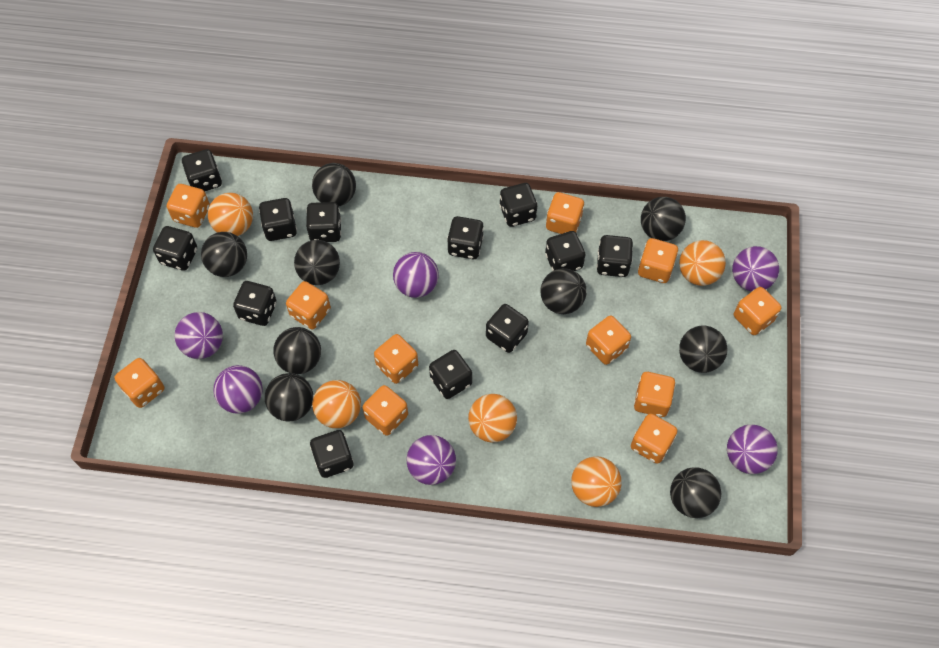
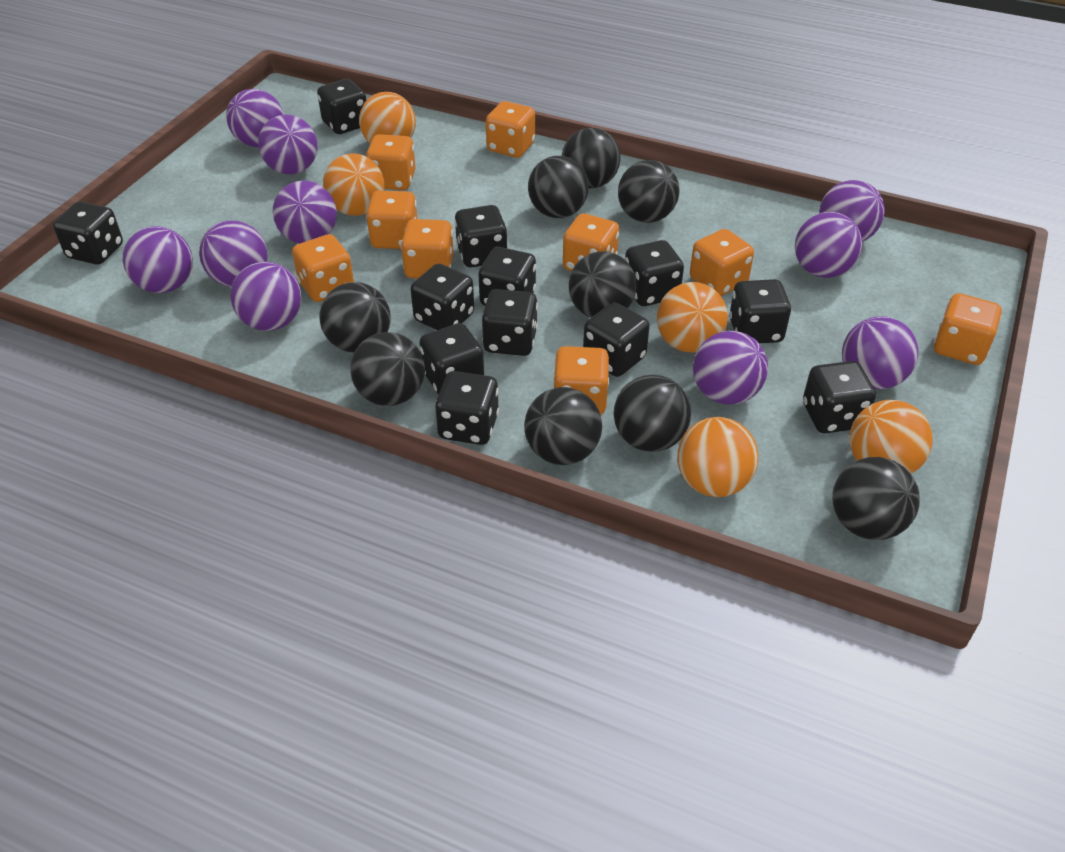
orange dice: [115,358,164,408] [167,184,210,228] [286,281,331,329] [363,385,408,436] [374,334,418,384] [546,192,584,234] [586,316,631,365] [631,413,677,464] [634,372,675,417] [638,238,678,283] [734,287,781,335] = 11 -> [292,234,354,302] [366,134,416,190] [366,191,417,249] [401,219,454,279] [486,101,535,158] [553,346,609,415] [563,214,619,271] [690,229,754,296] [934,293,1002,365] = 9
purple ball: [174,312,223,359] [213,365,263,414] [393,252,439,298] [407,435,456,485] [727,424,778,474] [732,246,779,291] = 6 -> [123,226,193,293] [199,221,268,287] [226,89,284,147] [230,262,301,331] [258,114,317,175] [273,180,337,244] [693,331,768,404] [795,212,863,278] [819,180,885,242] [842,316,919,389] = 10

